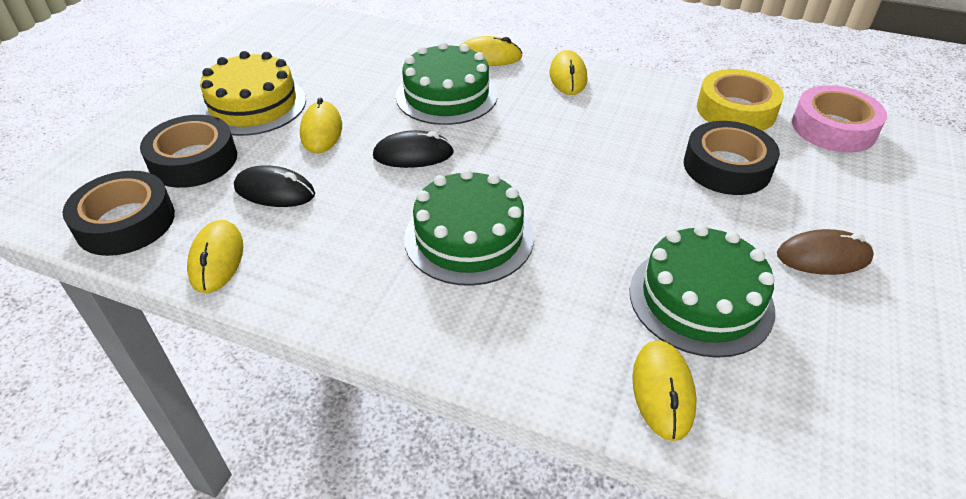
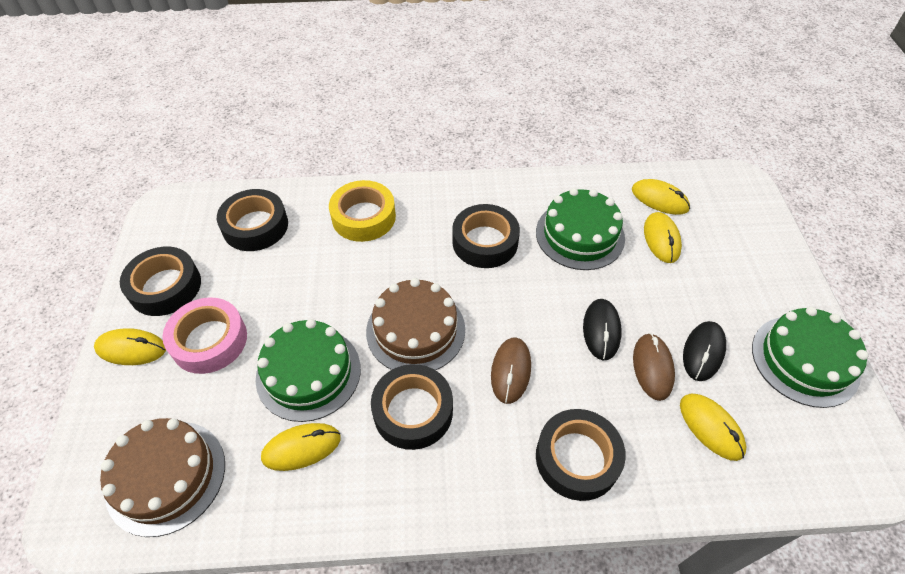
black tape: [62,171,175,256] [140,115,237,188] [684,121,780,195] = 3 -> [120,247,201,316] [217,189,288,251] [371,364,453,450] [452,204,520,268] [536,409,626,501] = 5
brown cake: none = 0 -> [100,418,225,537] [366,278,465,370] = 2
brown mouse: [777,229,874,275] = 1 -> [491,337,531,404] [633,333,675,401] = 2
yellow cake: [199,51,306,136] = 1 -> none = 0

